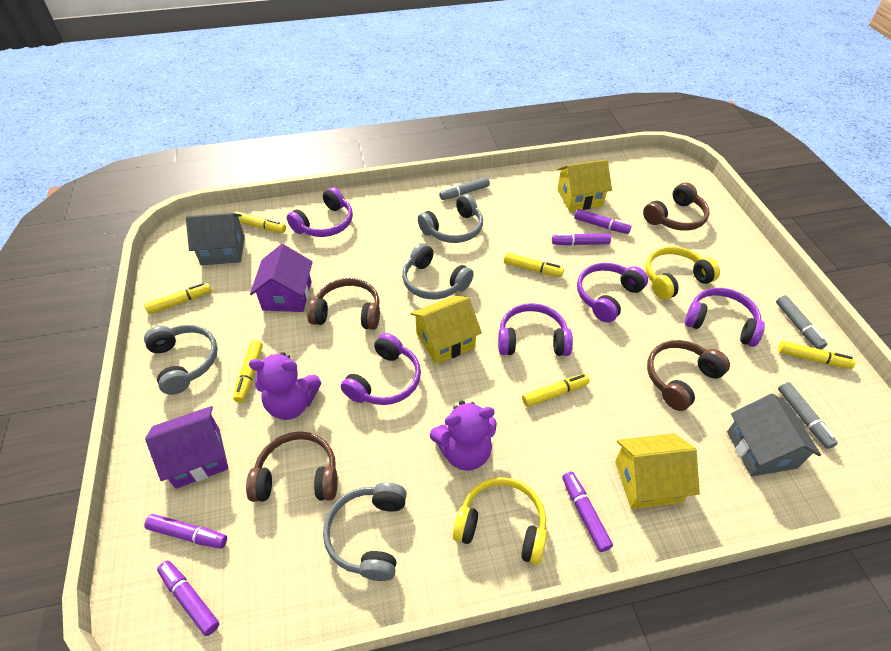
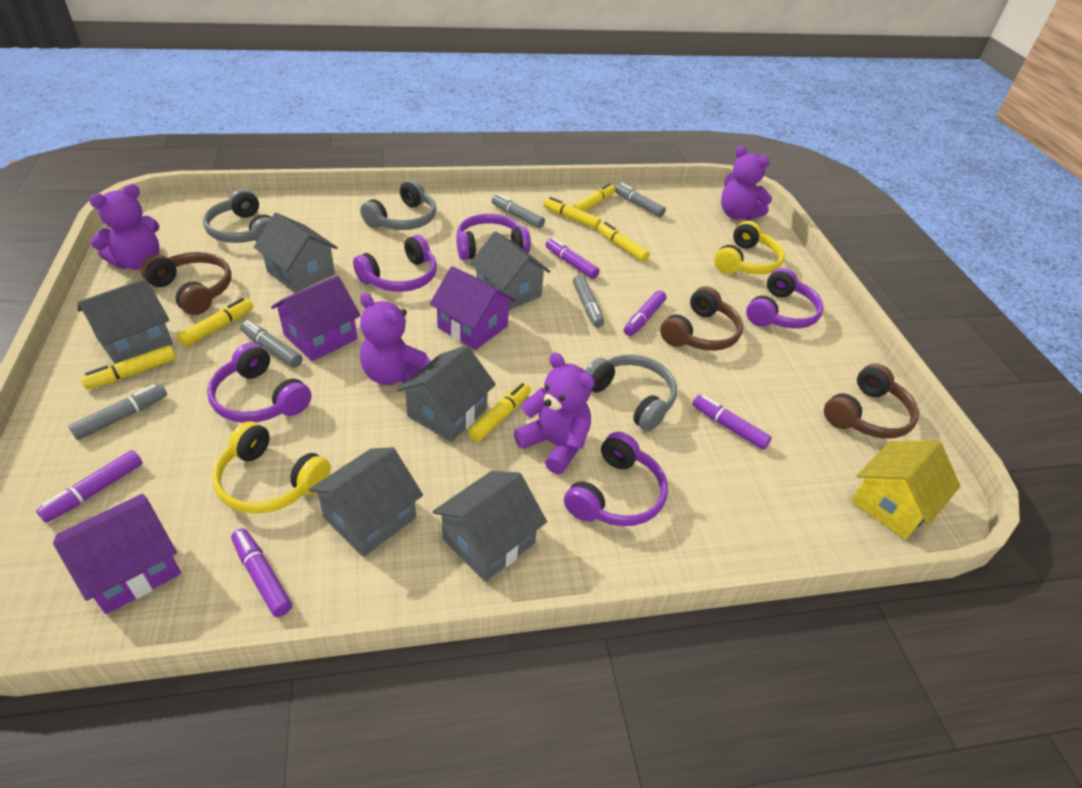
brown headphones: [246,431,338,502] [307,278,380,330] [643,182,709,231] [647,340,730,411] = 4 -> [140,252,232,315] [660,286,743,351] [824,364,919,439] = 3
grey headphones: [144,325,218,395] [323,483,407,581] [402,243,474,299] [418,194,483,243] = 4 -> [203,189,272,243] [360,180,436,230] [585,355,677,431] = 3
grey house: [186,213,245,265] [727,393,821,477] = 2 -> [78,278,173,364] [254,213,338,293] [309,447,423,557] [397,345,496,442] [432,471,547,582] [470,231,550,310] = 6
grey marker: [439,177,490,200] [776,295,827,350] [778,382,838,449] = 3 -> [68,384,167,440] [240,320,303,368] [492,194,545,228] [573,275,604,328] [615,183,666,217] = 5
purple house: [145,406,229,489] [250,244,313,312] = 2 -> [53,494,181,614] [271,276,361,361] [430,266,516,350] = 3
purple teddy bear: [249,352,321,420] [430,400,497,471] = 2 -> [89,184,160,270] [360,293,431,385] [514,352,595,474] [721,146,772,221] = 4
yellow house: [410,296,482,364] [557,159,612,211] [615,433,700,509] = 3 -> [851,441,961,540] = 1

